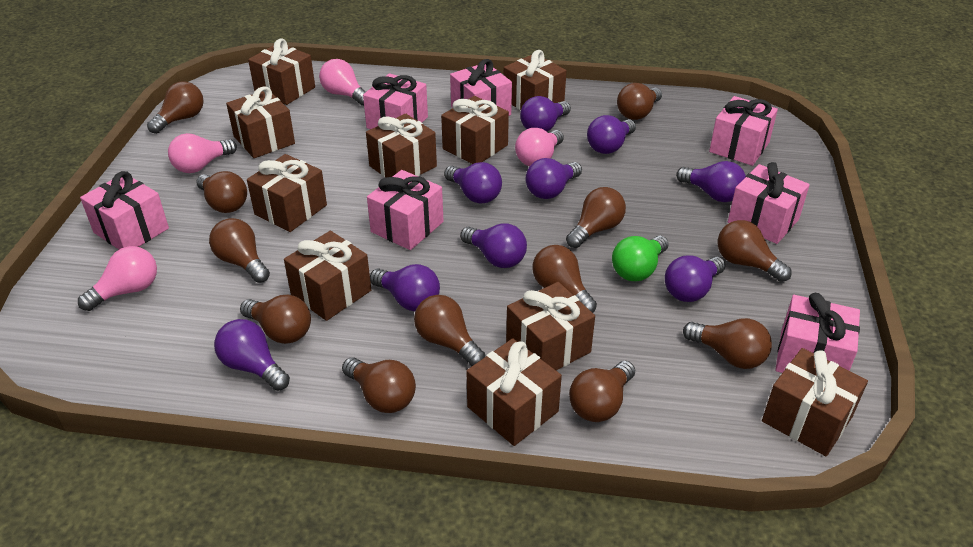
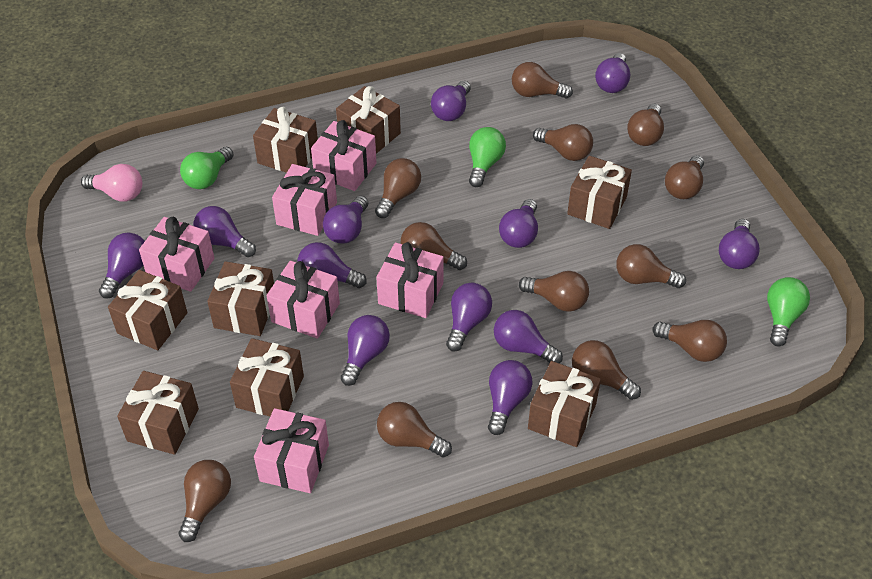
brown gift: [226,86,295,158] [247,154,327,232] [248,38,315,105] [284,231,371,321] [366,114,437,178] [441,96,509,164] [466,338,562,446] [504,50,566,110] [506,282,595,370] [762,348,868,456] = 10 -> [108,270,187,350] [117,371,199,455] [207,261,274,336] [230,338,304,416] [253,107,318,173] [336,86,401,154] [528,361,601,447] [567,156,632,229] = 8
green light bulb: [612,236,669,281] = 1 -> [180,147,233,189] [469,127,506,187] [767,277,810,347] = 3
pink gift: [80,171,169,249] [363,73,428,129] [367,170,443,250] [450,59,512,116] [709,96,778,166] [728,162,810,244] [775,293,860,373] = 7 -> [139,217,215,292] [254,408,329,493] [266,261,340,339] [272,164,337,236] [311,120,377,191] [376,242,444,318] = 6
pink light bulb: [78,246,157,311] [168,133,237,173] [319,59,366,106] [515,128,564,166] = 4 -> [81,164,142,202] = 1
purple light bulb: [214,319,290,391] [370,264,440,311] [444,162,502,204] [460,223,527,268] [520,96,571,132] [525,158,582,199] [587,115,636,154] [665,255,726,302] [676,161,746,202] = 9 -> [99,233,145,298] [193,206,256,257] [297,242,367,288] [323,196,368,244] [341,315,390,386] [431,81,471,121] [446,283,492,352] [488,360,533,435] [494,310,563,363] [499,199,538,248] [595,53,630,93] [719,219,760,269] = 12

